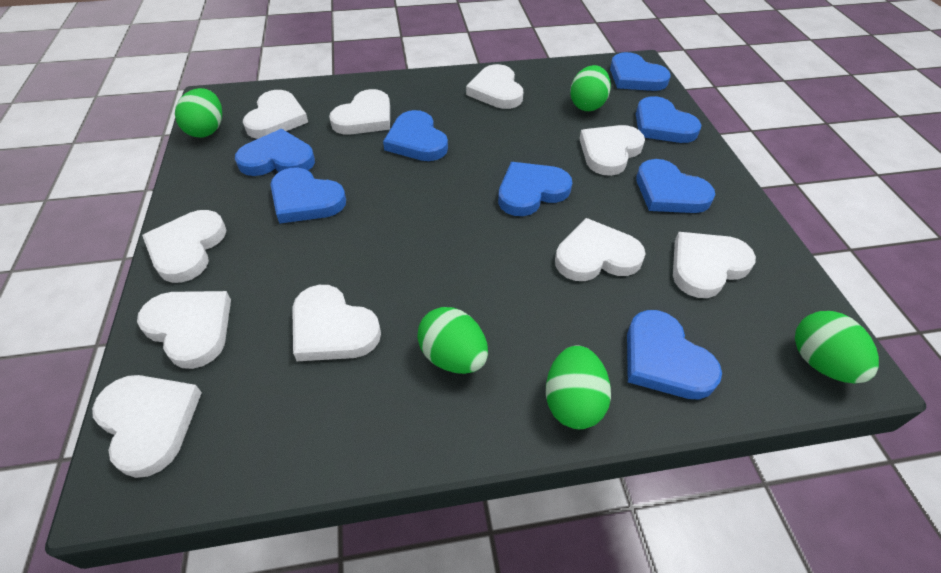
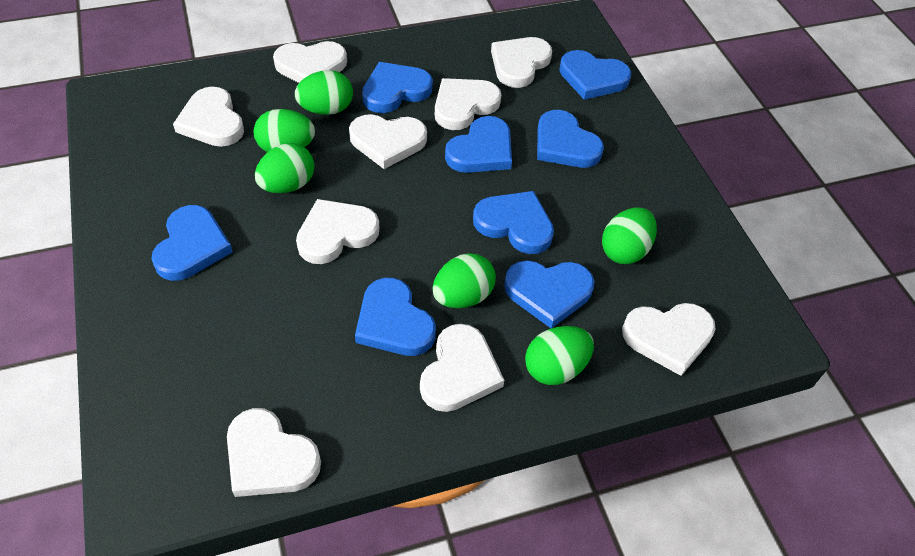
green egg: [175,88,222,138] [417,307,488,374] [546,345,611,429] [570,65,611,111] [795,311,879,383] = 5 -> [254,109,315,152] [255,143,315,193] [295,70,353,115] [433,253,496,308] [525,326,594,385] [602,207,657,264] = 6
white heart: [92,375,202,478] [137,291,231,369] [142,210,227,283] [243,90,308,139] [292,285,381,361] [329,89,390,135] [466,64,523,109] [555,218,646,281] [579,125,645,176] [673,232,756,298] = 10 -> [173,87,244,147] [227,408,321,497] [273,41,347,83] [296,199,380,264] [349,114,427,169] [420,324,504,412] [435,78,501,130] [491,37,552,88] [622,303,716,376] = 9

